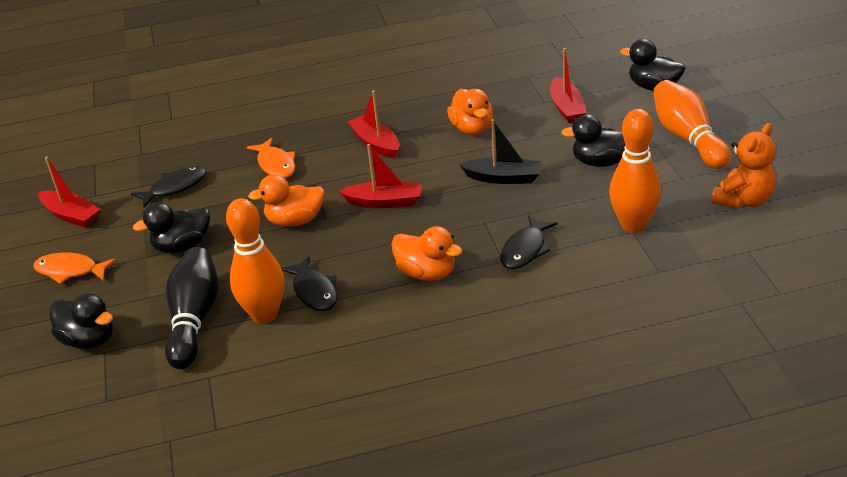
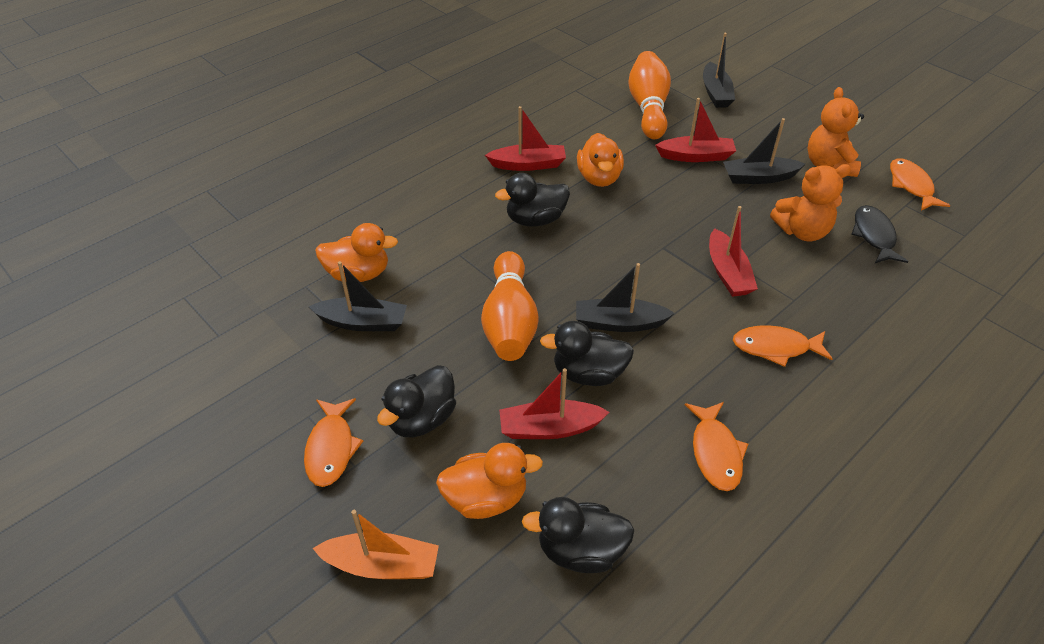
black boat: [459,119,542,184] = 1 -> [309,261,407,331] [576,263,675,332] [703,33,735,108] [723,118,805,184] = 4
black bowling pin: [165,247,219,369] = 1 -> none = 0
black fish: [131,167,206,207] [281,257,338,311] [500,215,558,269] = 3 -> [851,205,909,263] = 1
orange boat: none = 0 -> [313,510,439,579] = 1
orange bowling pin: [226,198,284,324] [609,109,661,233] [653,80,730,169] = 3 -> [481,251,539,361] [628,51,671,139] = 2
orange fish: [33,252,116,284] [246,138,295,178] = 2 -> [304,398,363,487] [685,402,748,491] [733,325,833,367] [890,158,951,211] = 4
orange teddy bear: [712,123,776,209] = 1 -> [770,164,851,241] [807,87,864,177] = 2

